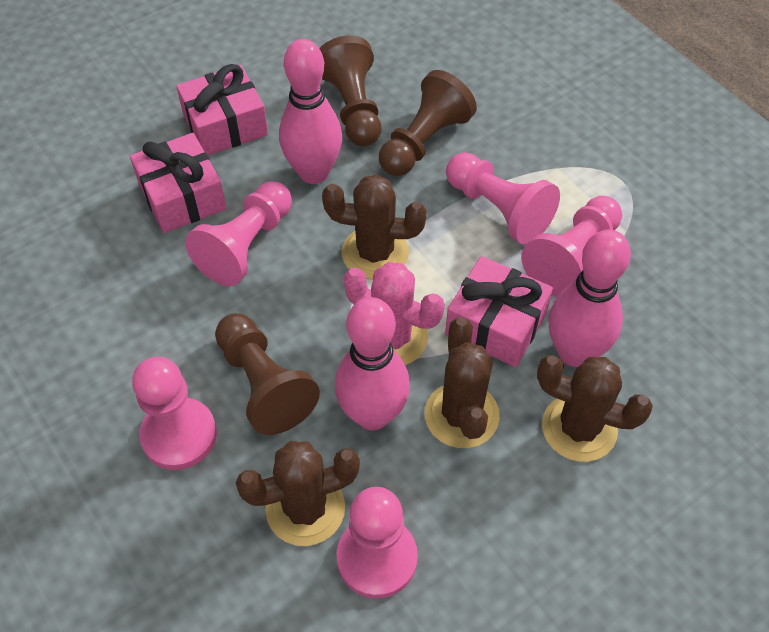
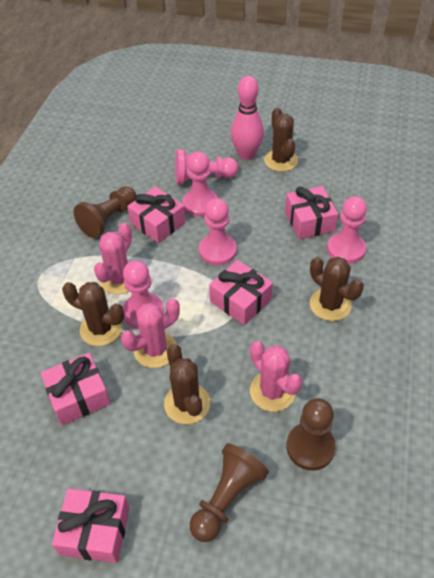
pink bowling pin: [279,39,342,184] [335,297,410,430] [548,229,631,367] = 3 -> [231,76,264,160] = 1
pink cactus: [344,262,445,365] = 1 -> [94,223,132,294] [121,298,180,368] [250,341,302,412] = 3
pink gift: [130,133,227,233] [176,64,268,155] [445,256,553,367] = 3 -> [41,353,110,425] [52,488,130,563] [127,186,186,243] [209,260,273,325] [285,186,338,239] = 5

